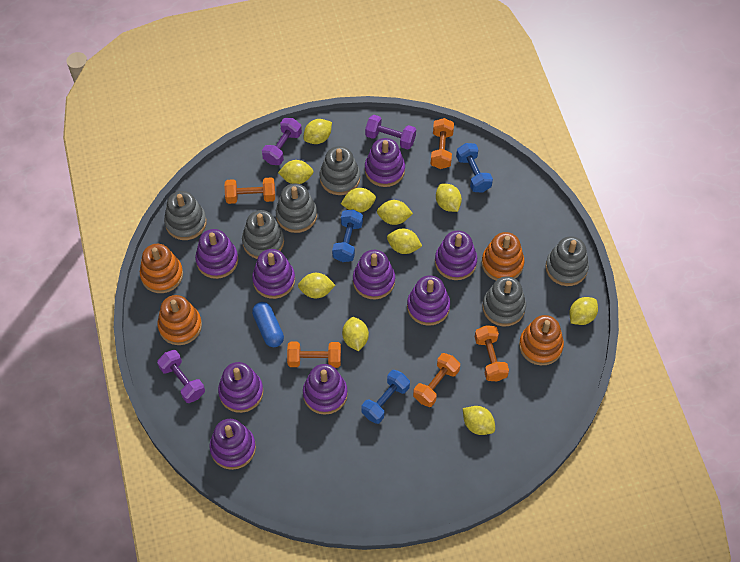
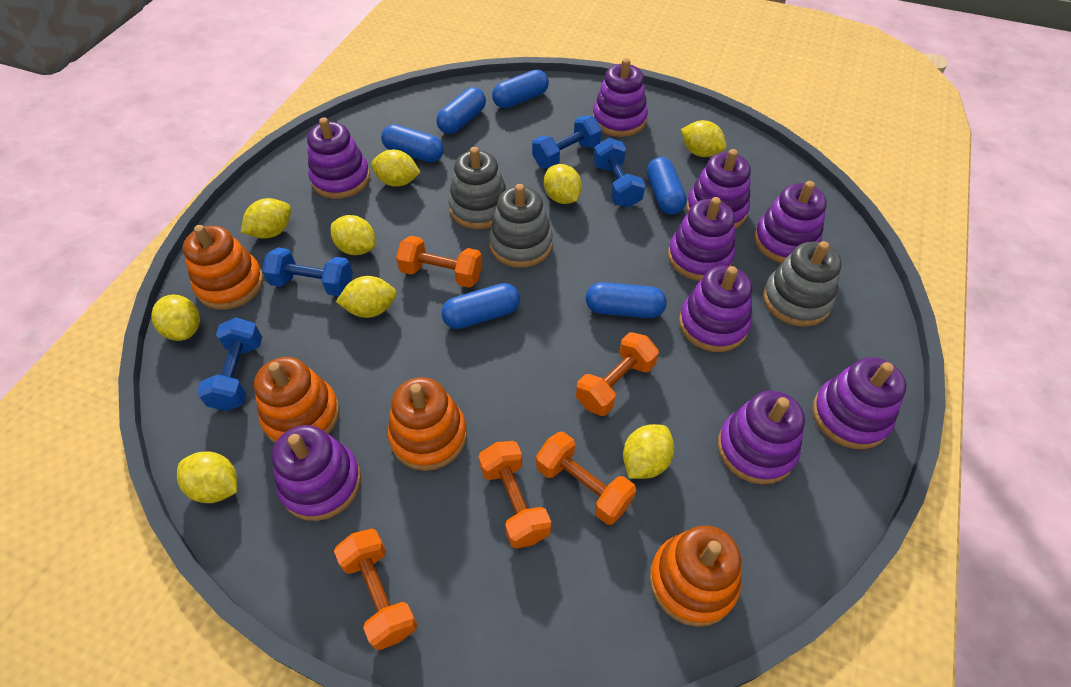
blue capsule: [252,302,284,347] = 1 -> [381,124,444,163] [436,87,486,134] [441,283,520,329] [492,70,549,108] [586,282,667,318] [647,157,687,215] = 6
blue dumbbell: [332,209,363,262] [361,370,410,424] [456,143,493,192] = 3 -> [197,318,262,411] [262,247,353,296] [532,116,602,169] [593,138,645,207] = 4
grey stacking toy: [164,191,207,240] [242,210,284,259] [276,183,317,233] [320,146,360,195] [482,276,526,326] [545,236,589,286] = 6 -> [448,147,507,229] [489,184,553,268] [763,241,842,327] = 3
purple dumbbell: [157,350,205,403] [262,118,302,165] [365,115,416,149] = 3 -> none = 0
yellow lemon: [278,160,314,184] [298,273,335,298] [303,119,332,144] [341,188,376,213] [342,317,369,351] [377,200,413,225] [387,229,422,254] [436,184,462,212] [463,406,495,435] [569,297,598,325] = 10 -> [151,295,200,341] [177,451,237,503] [241,198,291,239] [331,215,375,255] [336,276,397,318] [371,150,421,187] [544,164,582,204] [623,424,674,479] [681,120,727,157] = 9

